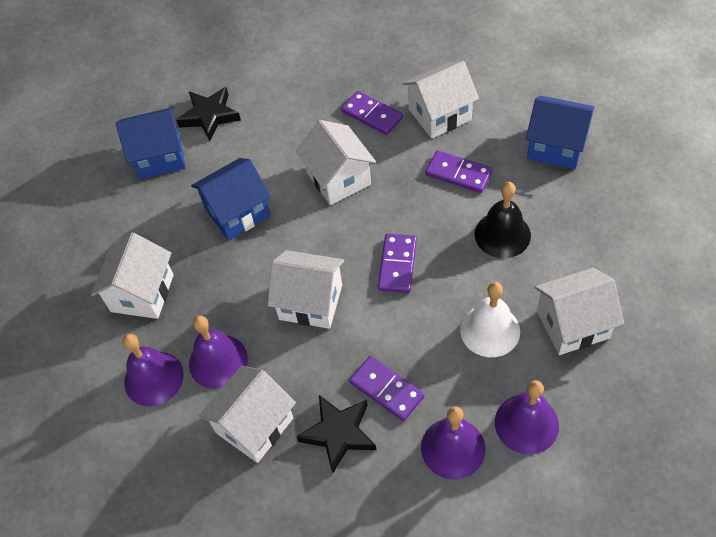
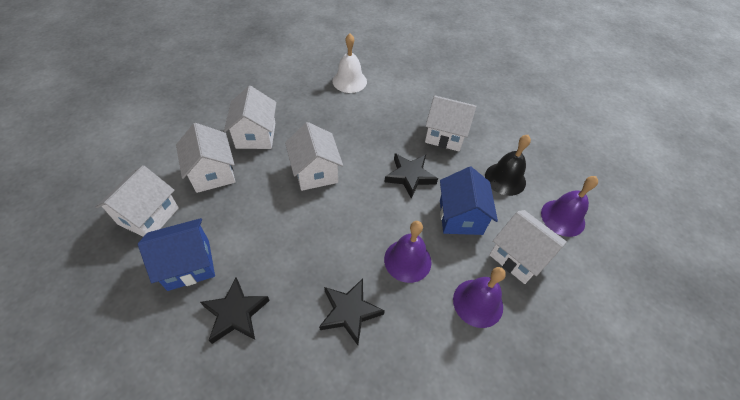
black star: [176,87,241,141] [296,395,376,473] = 2 -> [200,278,270,344] [319,278,385,345] [384,153,438,198] = 3
blue house: [116,107,186,179] [191,158,271,240] [526,96,595,169] = 3 -> [138,218,215,291] [440,167,498,235] = 2
purple bell: [123,334,184,406] [189,316,248,389] [421,406,485,480] [495,380,559,454] = 4 -> [384,221,432,283] [453,267,506,328] [541,176,598,237] = 3
purple domino: [341,91,403,135] [350,356,425,421] [378,234,417,293] [426,150,493,193] = 4 -> none = 0

